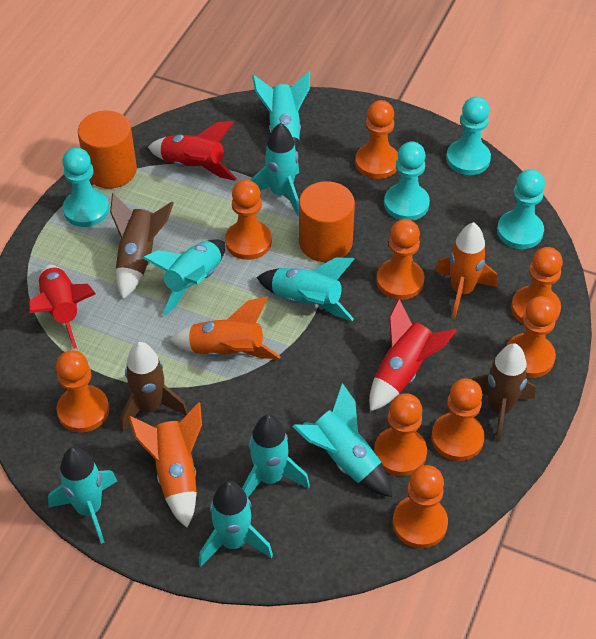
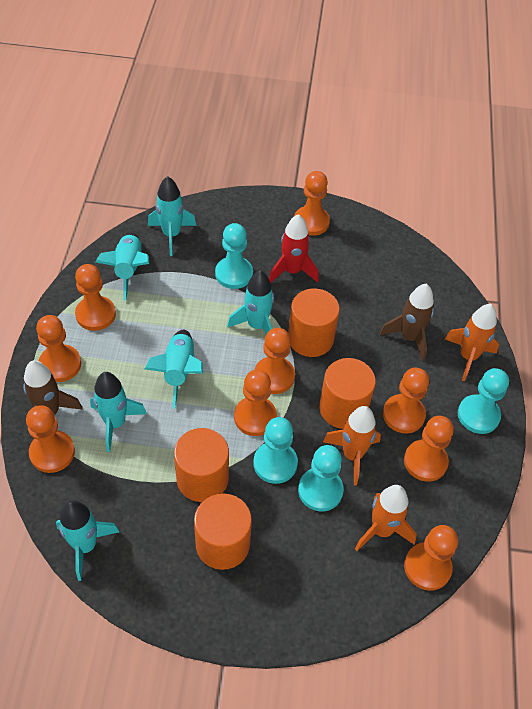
brown rocket: [110,193,174,299] [120,342,188,432] [472,343,536,442] = 3 -> [23,360,83,439] [380,283,434,361] = 2
orange cylinder: [78,111,137,189] [299,181,355,262] = 2 -> [174,428,229,502] [194,494,252,570] [288,288,340,357] [319,358,376,429] = 4
red rocket: [29,265,96,349] [148,121,237,181] [369,299,457,412] = 3 -> [269,214,319,283] = 1
turquoise rocket: [48,447,117,544] [143,239,225,316] [199,481,273,567] [242,415,310,498] [251,123,299,216] [252,71,310,151] [257,257,354,321] [292,383,392,497] = 8 -> [56,500,119,581] [90,372,147,452] [95,233,149,301] [144,330,203,409] [148,176,197,256] [227,271,274,334] = 6

